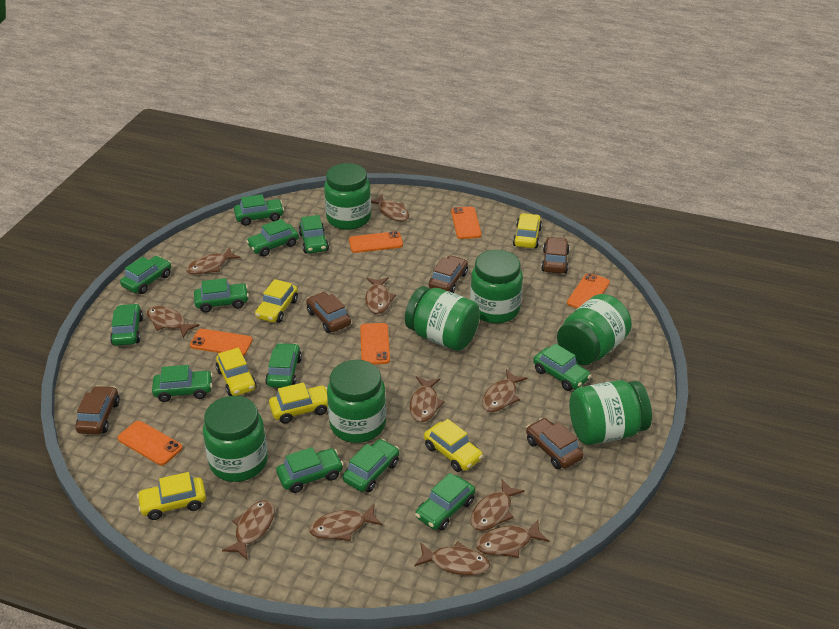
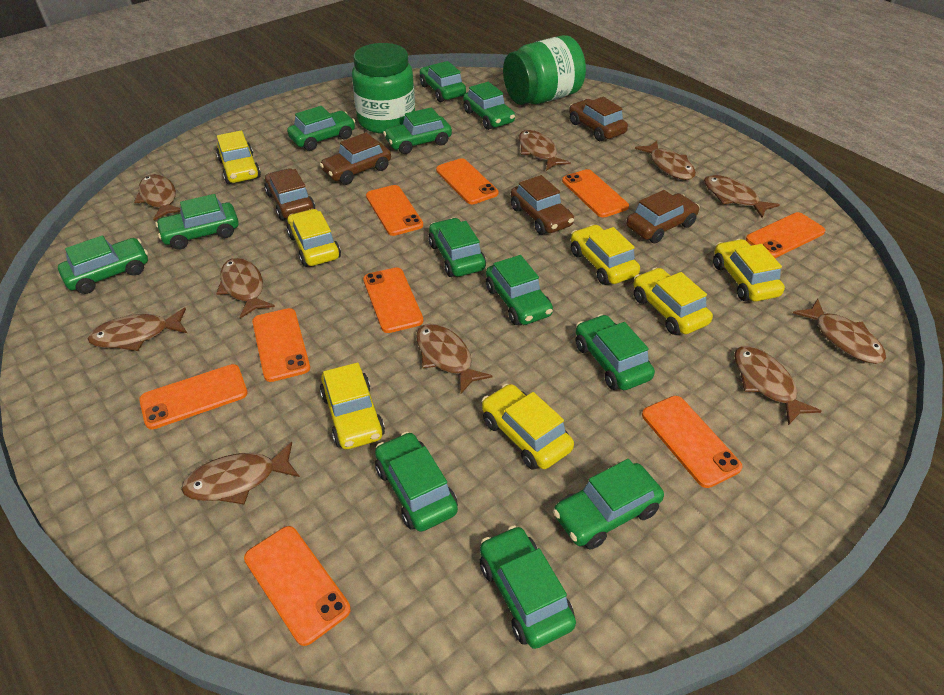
brown fish: [147,306,200,338] [186,247,241,275] [222,500,275,559] [309,504,383,541] [365,277,396,314] [371,194,409,221] [410,377,445,422] [414,542,490,576] [470,479,525,531] [476,520,549,558] [482,369,527,412] = 11 -> [88,308,187,351] [134,174,181,220] [181,442,300,504] [216,258,275,319] [416,324,493,395] [518,130,571,171] [635,141,696,180] [704,175,780,218] [734,346,822,425] [793,299,886,364] = 10
green jar: [203,396,268,482] [324,163,371,230] [327,360,386,443] [405,286,480,351] [470,250,523,323] [557,294,632,365] [569,380,652,445] = 7 -> [352,43,415,134] [503,35,586,105] = 2
orange phone: [117,421,182,465] [190,329,252,356] [349,231,403,253] [360,323,390,364] [451,206,482,239] [567,273,610,308] = 6 -> [139,364,248,429] [244,526,351,646] [252,308,310,382] [363,267,424,333] [366,185,423,236] [436,158,498,204] [562,169,629,217] [642,396,743,488] [746,212,825,258] = 9
yellow car: [137,472,206,520] [216,348,257,396] [255,279,298,323] [269,382,328,424] [424,419,483,472] [513,213,542,248] = 6 -> [216,130,261,184] [287,209,341,267] [320,363,385,449] [482,384,574,470] [571,224,640,285] [633,268,713,335] [713,239,785,302] = 7

